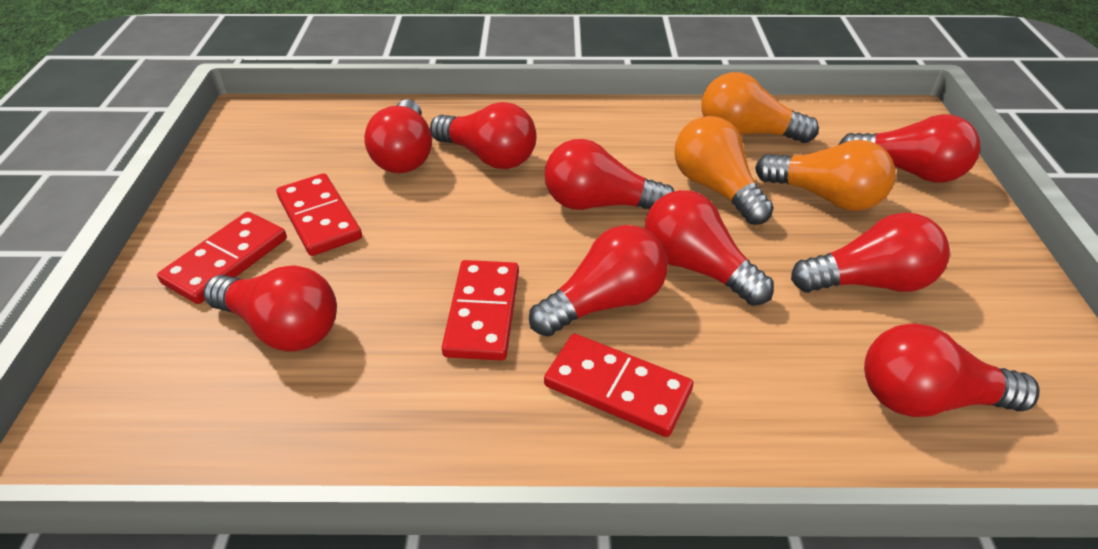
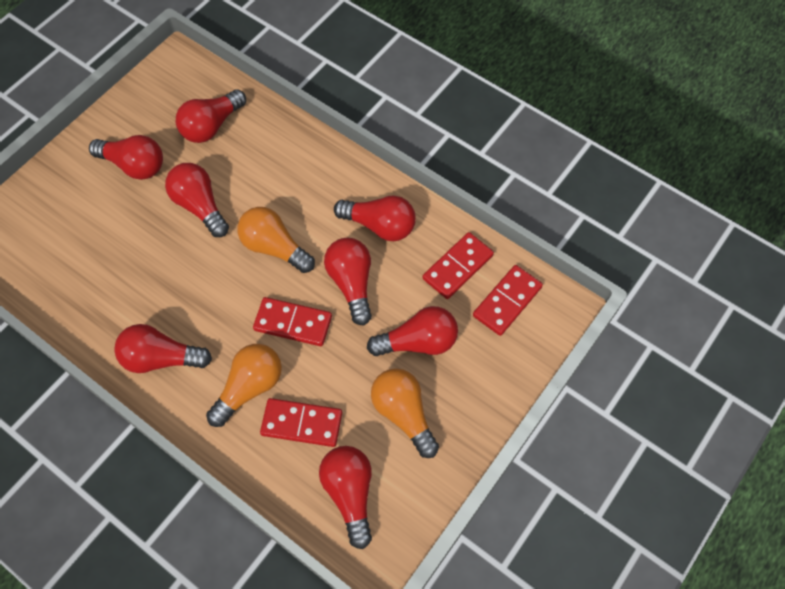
red light bulb: [204,265,337,351] [364,99,432,173] [430,102,536,169] [529,225,668,337] [544,139,674,210] [645,190,774,306] [791,212,950,293] [839,114,980,182] [864,323,1040,417] = 9 -> [89,135,163,180] [114,324,212,373] [165,163,229,237] [176,89,246,143] [319,446,372,549] [324,238,372,326] [334,195,416,241] [367,306,458,356] = 8

